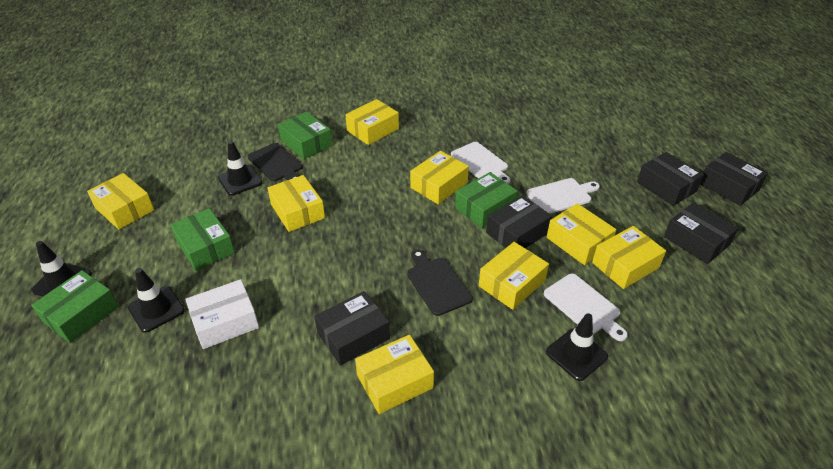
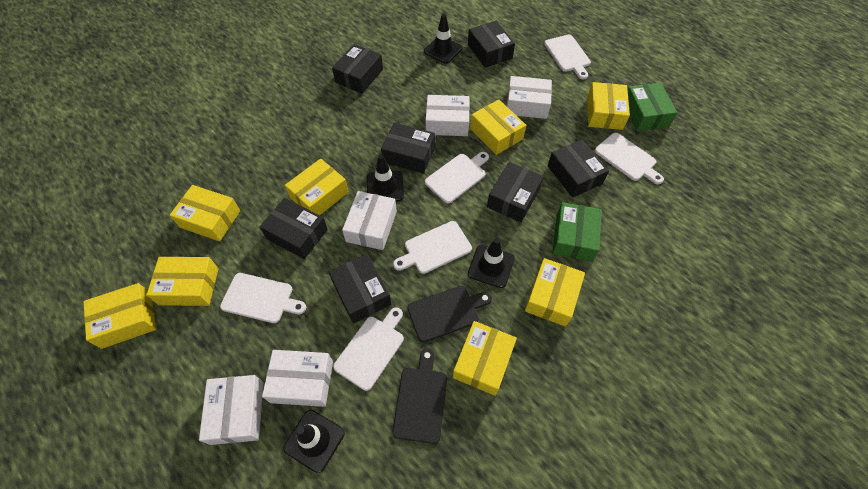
black box: [314,291,390,366] [486,195,552,248] [637,152,704,206] [664,202,738,264] [700,152,768,206] = 5 -> [260,198,328,259] [329,254,391,324] [332,44,383,94] [381,123,435,174] [468,21,515,68] [487,162,544,222] [548,140,609,198] = 7
green box: [31,270,119,343] [170,208,235,271] [278,112,332,159] [455,172,518,228] = 4 -> [552,202,602,262] [627,83,677,131] = 2
white box: [185,279,259,349] = 1 -> [199,375,263,445] [262,350,333,407] [342,191,397,250] [426,95,470,136] [507,76,552,119] = 5
white cutting board: [451,142,510,184] [526,178,600,214] [544,274,628,341] = 3 -> [220,273,306,323] [333,307,404,391] [393,221,472,274] [425,152,489,203] [544,35,591,79] [595,133,664,184] = 6

